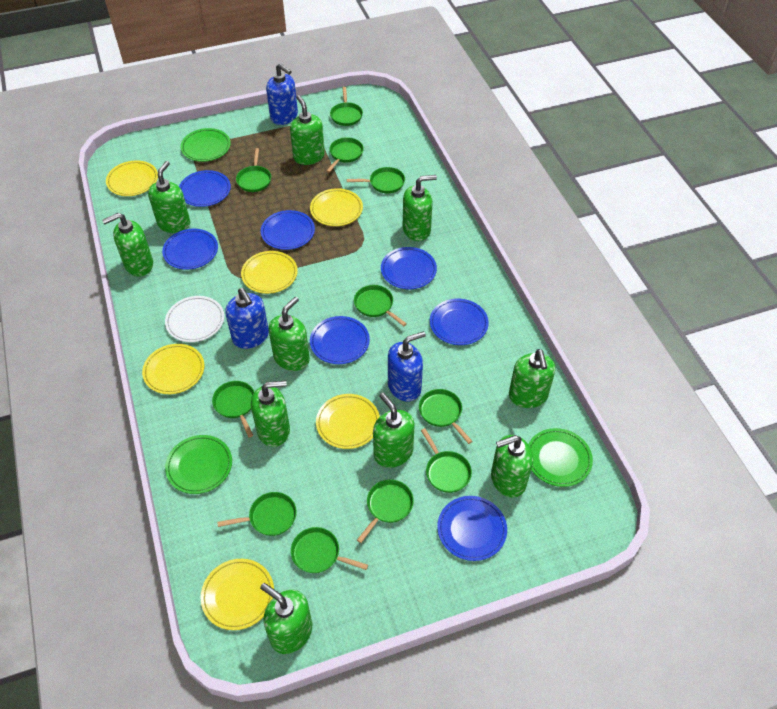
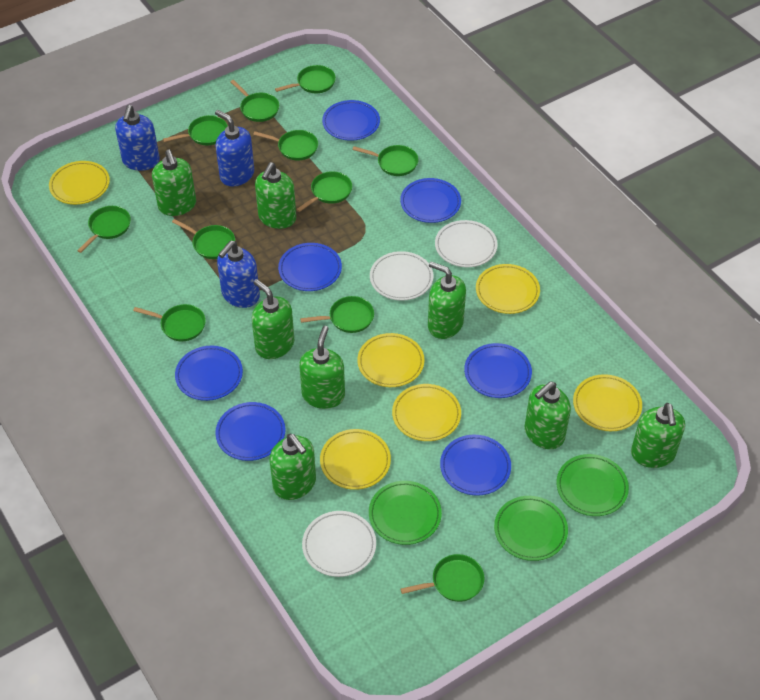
green soap dispenser: [102,213,153,277] [148,161,190,233] [251,380,290,447] [260,583,312,654] [269,297,310,371] [290,95,325,165] [373,393,415,468] [403,175,437,241] [491,435,533,498] [509,349,555,408] = 10 -> [152,150,196,216] [252,279,294,359] [255,162,296,229] [269,434,316,500] [299,326,345,409] [428,261,466,339] [525,381,571,449] [631,403,685,468] = 8
white plate: [165,296,224,342] = 1 -> [302,511,376,577] [370,251,433,301] [435,220,498,267] = 3

